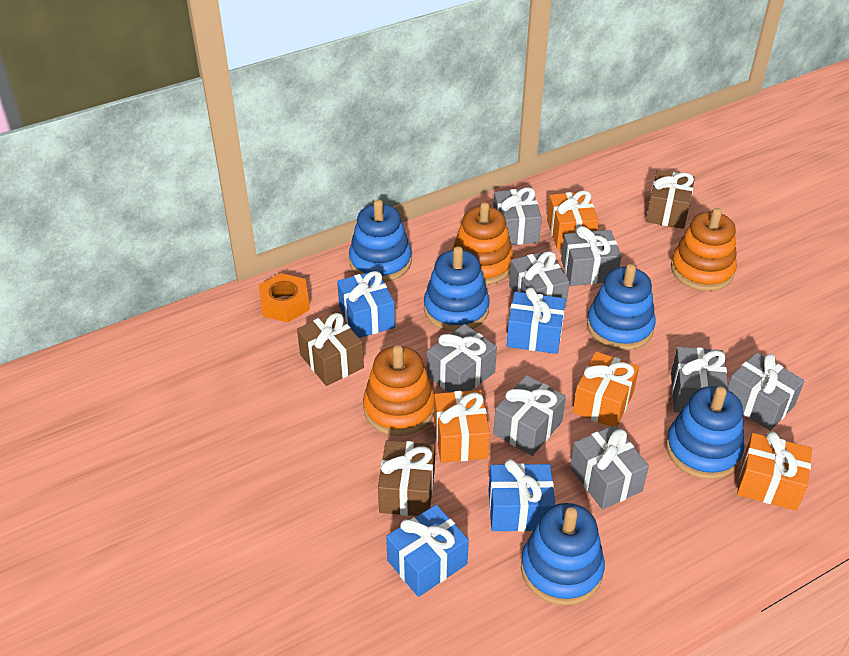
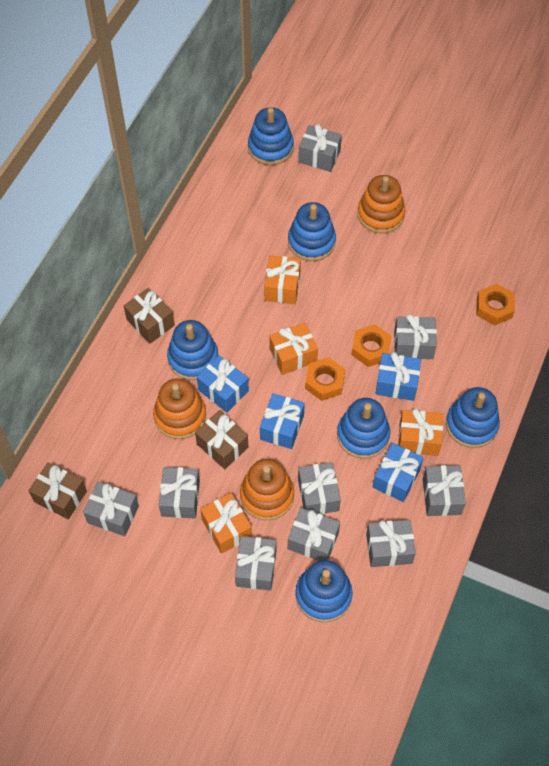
blue stacking toy: [349,200,412,282] [424,247,490,332] [521,503,605,606] [587,264,656,350] [666,386,744,479] = 5 -> [167,320,218,380] [248,107,294,165] [288,202,336,261] [295,560,353,623] [337,398,390,459] [446,387,500,448] = 6
grey gift: [427,324,497,392] [493,187,542,245] [493,375,566,456] [509,251,569,308] [561,226,622,286] [570,425,649,509] [671,347,729,413] [728,352,804,431] = 8 -> [83,482,139,536] [159,467,200,519] [235,536,276,591] [288,508,340,561] [298,124,342,172] [298,462,341,514] [366,520,416,567] [394,314,437,359] [423,465,466,516] = 9
orange nut: [259,273,310,323] = 1 -> [305,357,345,401] [351,324,391,367] [477,284,515,326] = 3

